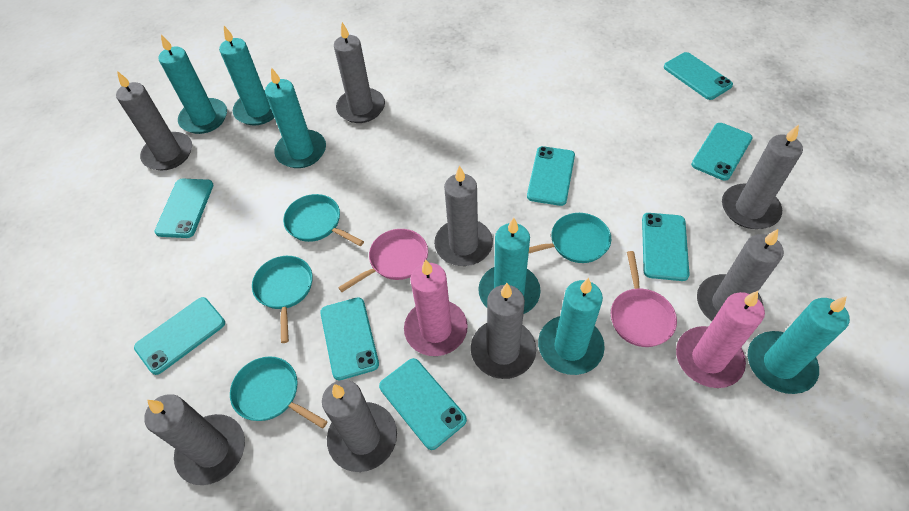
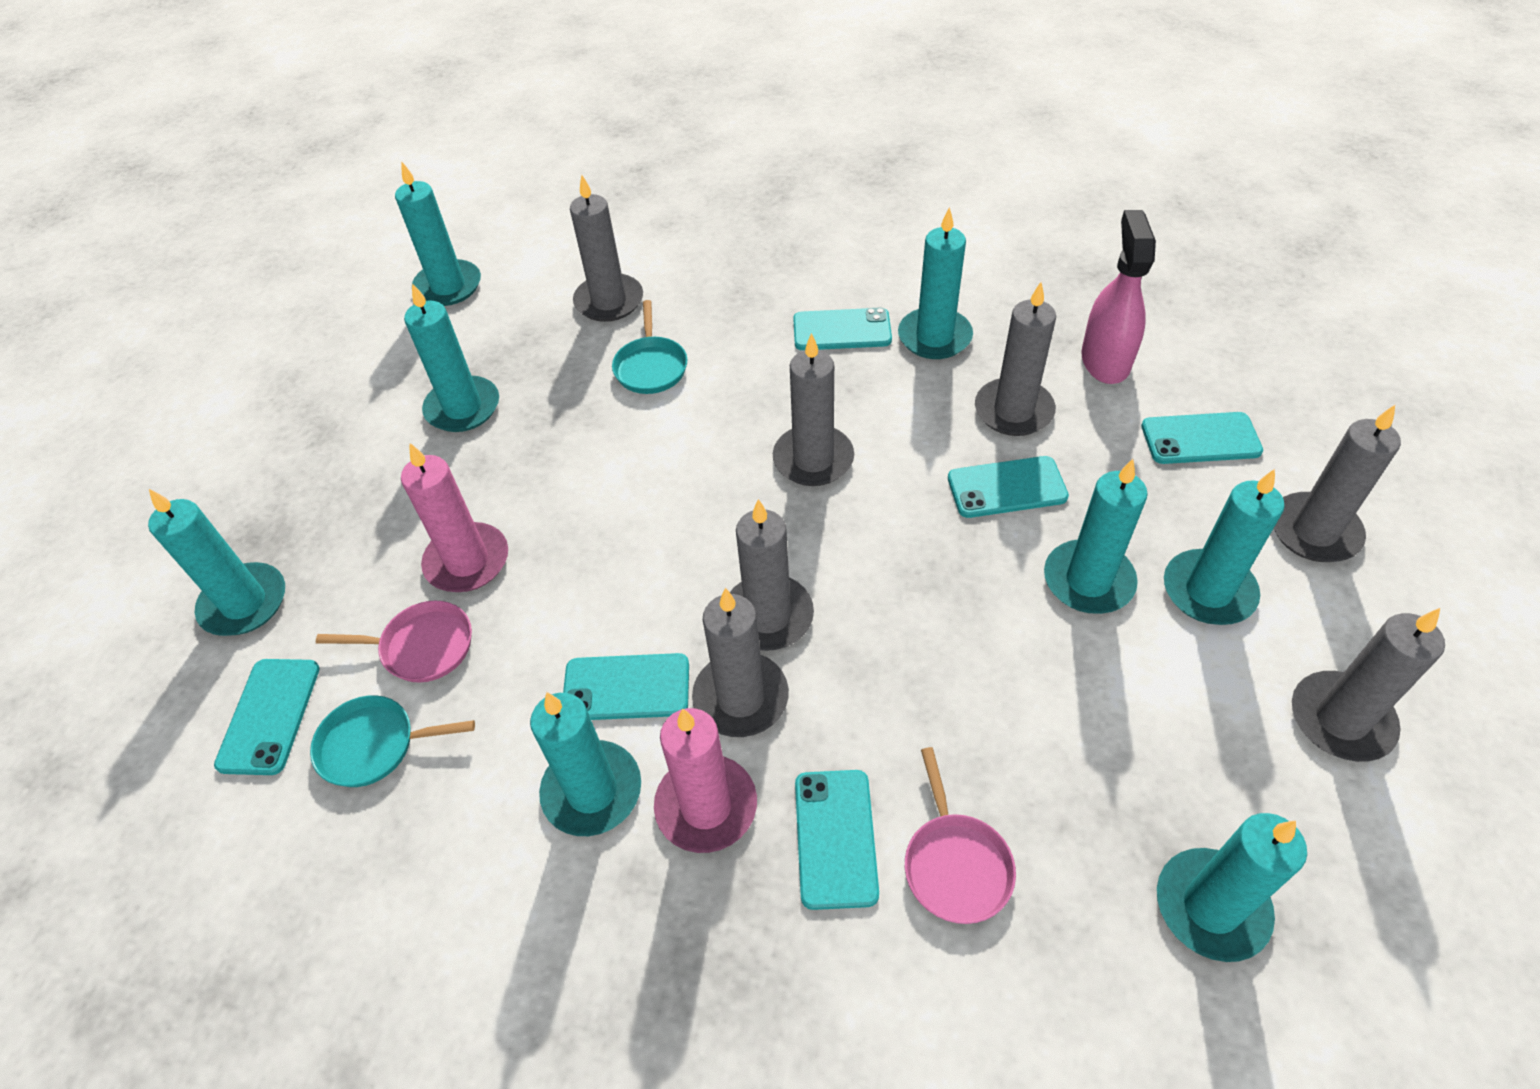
grey candle: [116,71,192,171] [144,394,245,485] [322,380,397,472] [334,22,385,123] [434,165,493,266] [471,283,536,379] [697,229,784,321] [722,124,803,229] = 8 -> [570,175,643,322] [692,588,789,737] [730,499,814,651] [773,333,854,486] [975,282,1056,436] [1274,405,1401,562] [1292,608,1445,762] = 7
pink spray bottle: none = 0 -> [1081,210,1156,384] = 1
turquoise candle: [158,35,227,134] [219,26,274,125] [265,67,326,168] [478,218,541,314] [538,278,605,375] [748,296,850,394] = 6 -> [148,489,285,636] [395,162,481,306] [404,283,499,432] [530,692,641,836] [898,207,973,359] [1044,459,1148,614] [1157,813,1307,962] [1164,469,1285,625] = 8
turquoise pan: [230,356,328,429] [252,256,313,343] [283,194,364,246] [529,213,611,263] = 4 -> [310,695,475,787] [612,300,687,394] = 2
turquoise phone: [134,297,225,375] [154,179,214,238] [320,297,379,380] [379,358,467,450] [527,146,575,206] [642,213,690,281] [664,52,733,100] [691,123,753,181] = 8 -> [214,659,320,775] [563,653,689,720] [793,308,892,350] [795,770,879,910] [948,456,1069,518] [1141,412,1263,464] = 6

